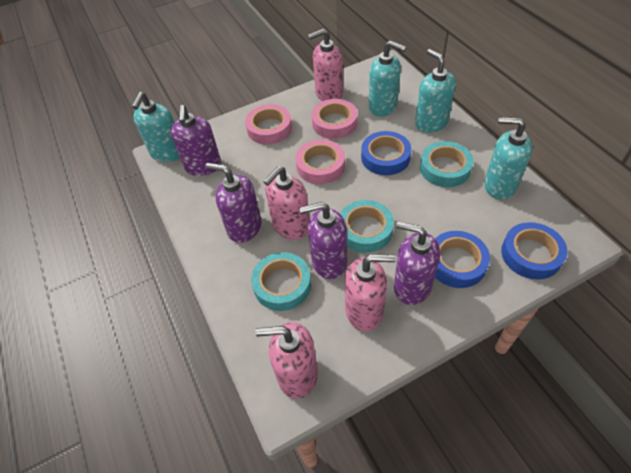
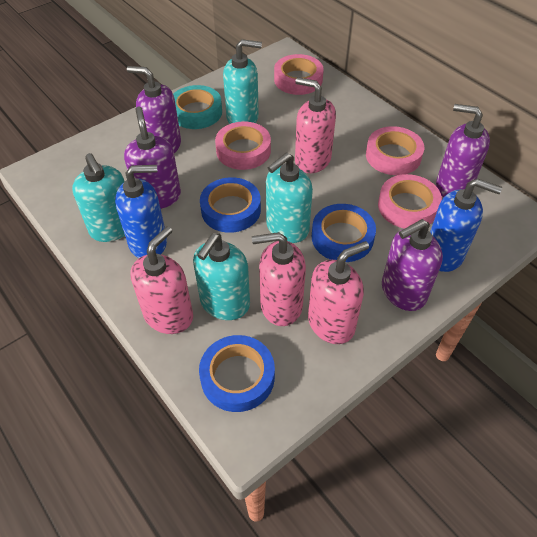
blue soap dispenser: none = 0 -> [115,165,167,258] [430,178,502,272] = 2
pink tape: [245,104,292,144] [295,140,345,184] [311,99,358,139] = 3 -> [215,121,271,170] [274,54,324,95] [366,126,424,175] [378,174,442,229] = 4
turquoise tape: [251,252,311,311] [340,200,394,253] [420,141,474,187] = 3 -> [173,85,222,129] = 1

